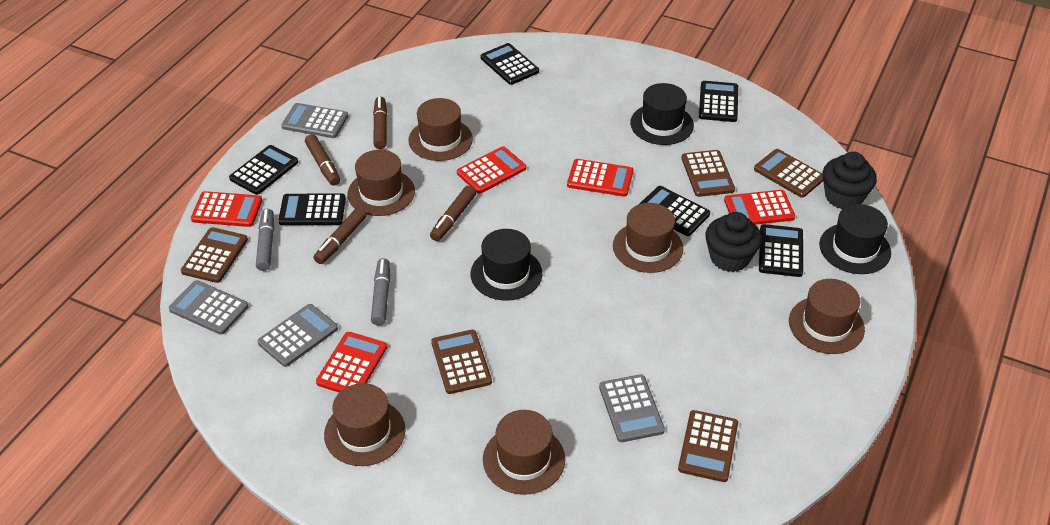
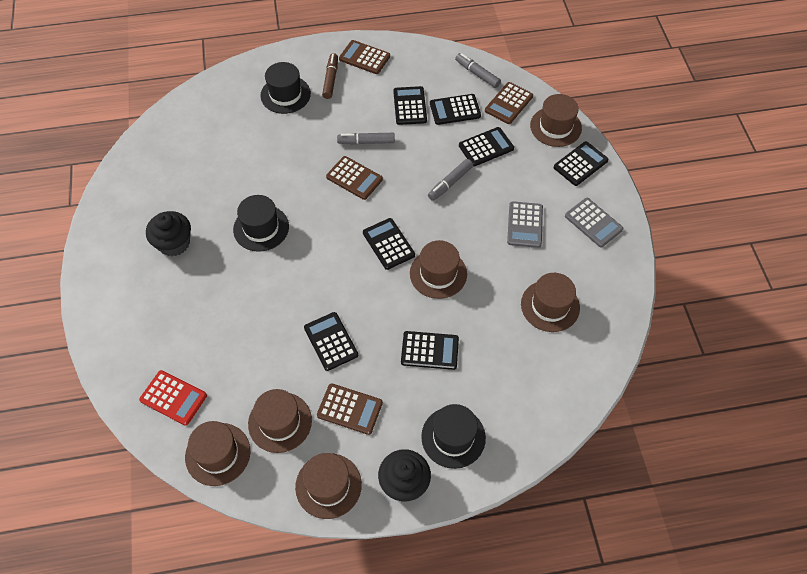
black calculator: [229,145,298,195] [278,194,346,225] [480,43,539,85] [638,186,710,236] [699,81,738,122] [759,224,803,277] = 6 -> [304,312,358,371] [363,218,415,270] [393,86,427,125] [401,331,459,370] [430,94,481,125] [459,127,514,167] [553,141,609,186] = 7
brown calculator: [181,227,248,283] [431,330,492,394] [678,410,738,482] [681,150,735,197] [754,149,823,198] = 5 -> [317,383,383,435] [326,156,383,200] [339,40,390,74] [485,82,533,124] = 4
brown marker: [305,134,340,186] [313,207,367,264] [373,97,387,149] [430,186,476,241] = 4 -> [322,53,338,99] = 1
grey calculator: [169,280,248,335] [257,304,338,367] [281,103,348,138] [599,374,665,442] = 4 -> [507,201,543,248] [565,198,623,247] = 2
grey marker: [256,209,274,271] [371,258,390,326] = 2 -> [337,133,395,145] [428,159,473,201] [455,53,501,88] = 3
red calculator: [191,191,262,227] [316,332,387,393] [457,146,526,194] [567,159,634,197] [724,190,795,225] = 5 -> [139,370,207,426] = 1

